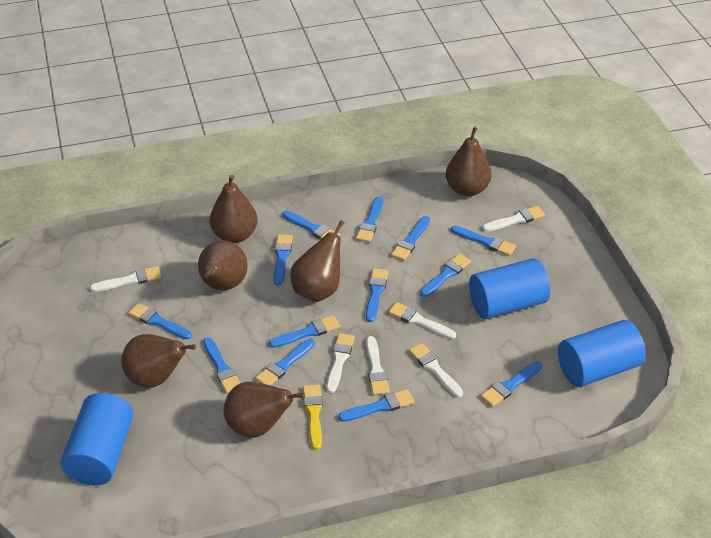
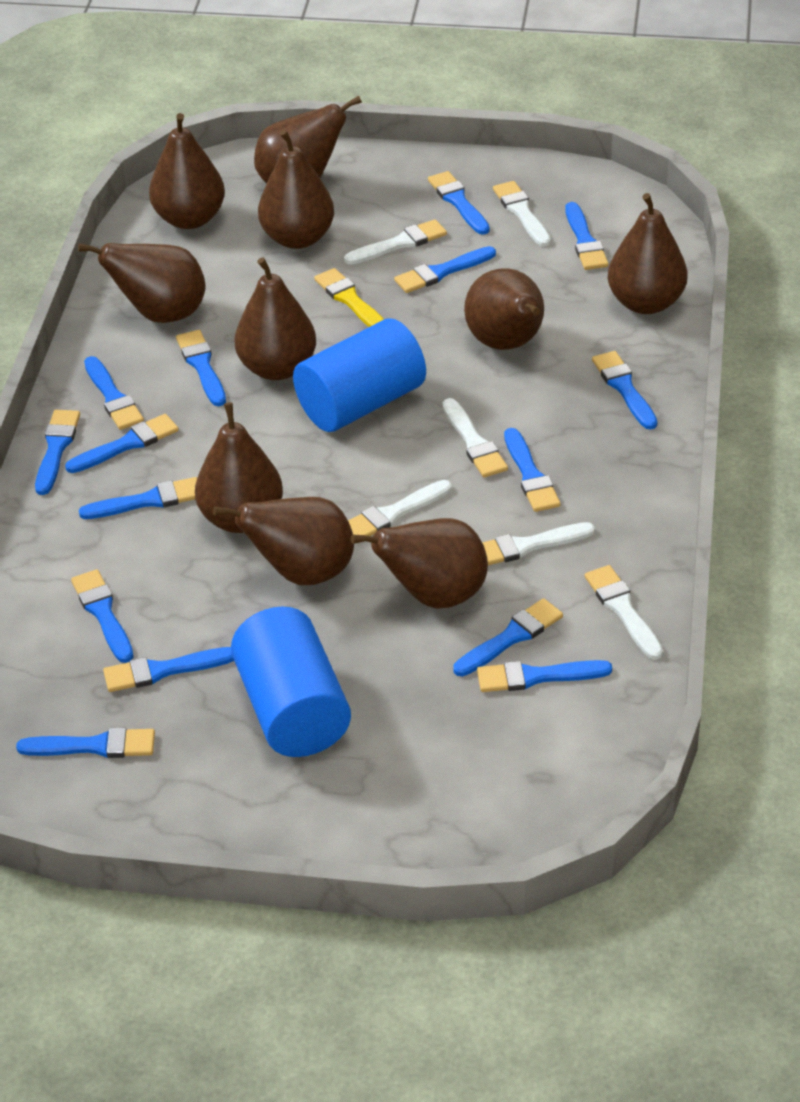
blue brush: [128,303,192,339] [203,337,240,393] [255,338,315,385] [269,315,340,348] [274,234,293,285] [282,210,340,239] [338,389,414,422] [356,196,383,242] [366,268,388,322] [391,216,430,261] [420,253,471,297] [451,226,516,256] [481,362,542,407] = 13 -> [16,727,155,758] [35,410,80,495] [65,414,179,473] [71,569,134,663] [79,477,197,519] [84,356,144,430] [103,647,234,692] [176,330,226,406] [394,246,496,293] [428,171,490,235] [453,598,563,676] [477,660,612,692] [504,428,561,512] [565,202,609,270] [592,351,658,430] = 15
blue cylinder: [61,393,133,485] [469,258,550,319] [558,320,646,387] = 3 -> [231,607,351,757] [293,318,426,432] = 2
brown pear: [121,334,196,388] [198,240,248,290] [210,175,258,243] [224,382,305,438] [290,221,344,302] [446,127,492,196] = 6 -> [78,243,206,323] [149,113,225,229] [195,402,283,533] [213,497,354,585] [235,257,316,380] [254,96,362,184] [258,130,334,249] [351,518,488,609] [464,268,544,350] [607,193,688,314] = 10

